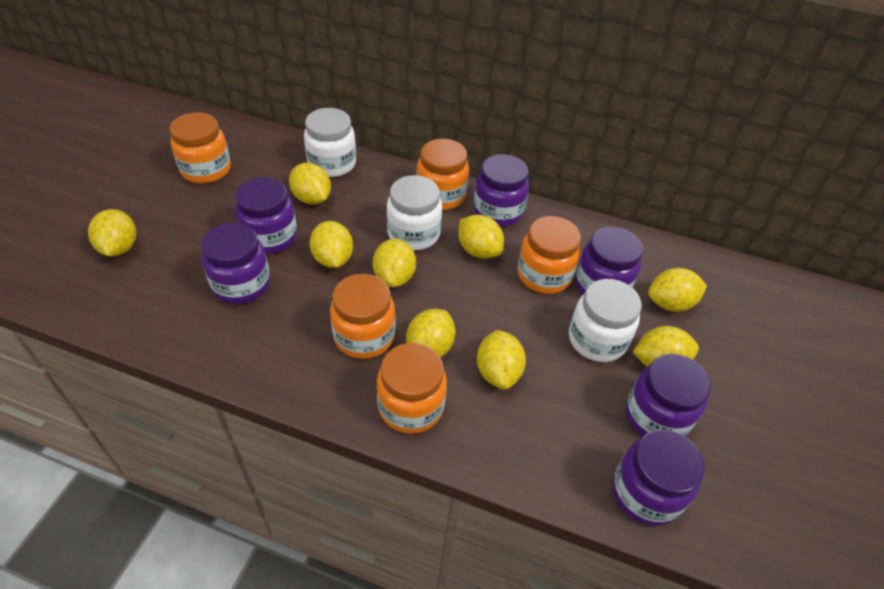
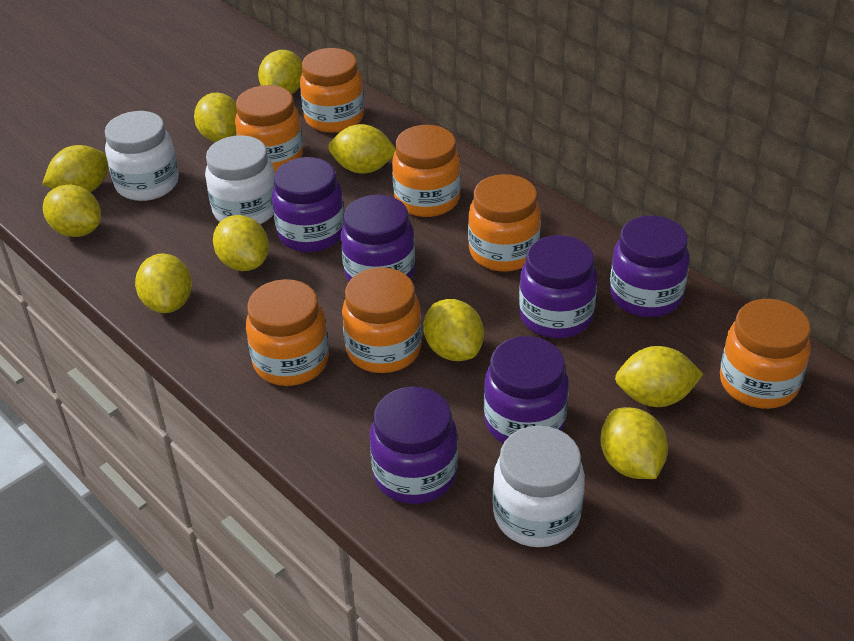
orange jar: [170,112,231,184] [330,274,395,359] [377,343,447,434] [416,139,469,210] [518,216,581,294] = 5 -> [235,85,303,173] [246,279,329,386] [300,48,364,133] [342,267,422,373] [392,125,461,217] [468,174,541,272] [720,299,811,409] = 7
yellow lemon: [88,209,136,257] [289,163,331,204] [309,221,353,268] [373,239,416,287] [406,309,455,357] [458,215,504,259] [477,330,526,390] [633,326,699,367] [648,268,707,312] = 9 -> [42,145,109,192] [43,184,101,237] [135,253,192,313] [194,92,237,142] [213,215,269,271] [258,50,303,94] [328,124,396,174] [424,299,484,361] [600,407,668,479] [615,346,703,407] = 10

